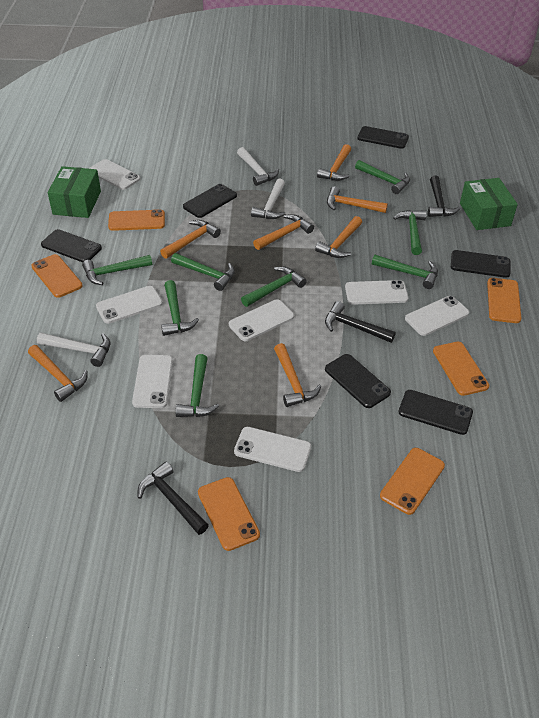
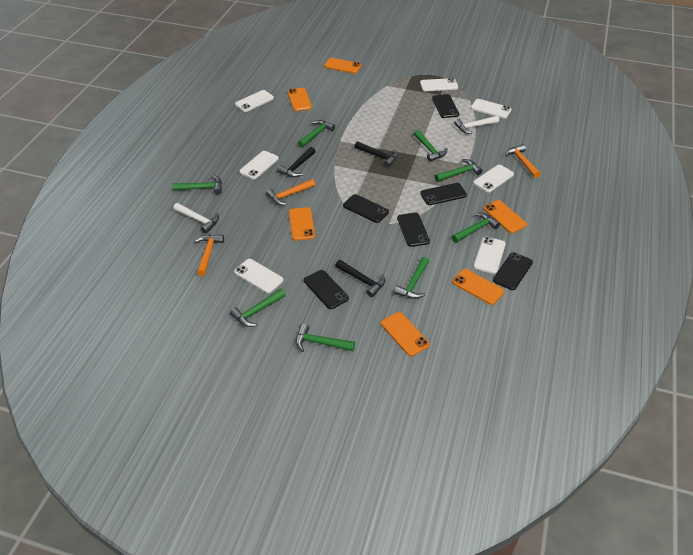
green box: [48,166,101,218] [460,178,518,230] = 2 -> none = 0
orange hammer: [28,345,88,402] [160,220,221,259] [253,214,314,250] [274,343,322,407] [315,216,362,258] [317,144,351,181] [327,186,388,213] = 7 -> [195,234,224,276] [266,179,315,205] [505,144,541,178] = 3
white hammer: [37,333,110,367] [237,147,279,186] [251,179,285,219] = 3 -> [173,203,219,233] [454,116,499,134] = 2

